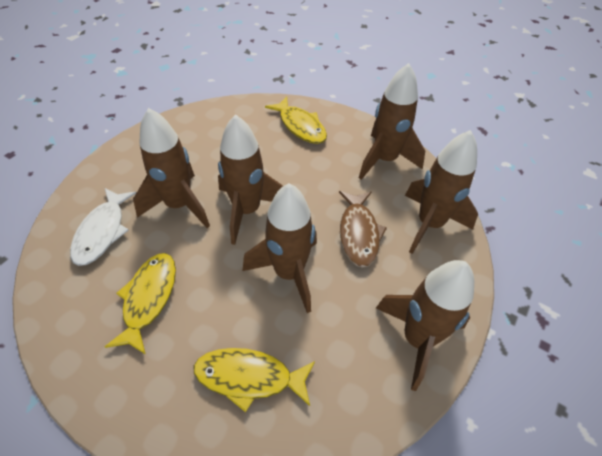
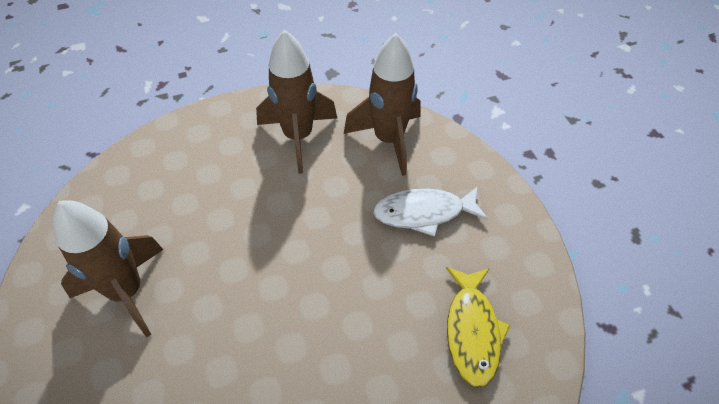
brown fish: [339,191,387,268] = 1 -> none = 0
brown rocket: [133,108,210,228] [218,114,283,245] [243,183,317,313] [359,63,425,180] [376,260,474,391] [405,130,478,254] = 6 -> [53,200,164,337] [256,29,338,174] [344,33,420,176] = 3
yellow fish: [105,253,176,355] [194,348,315,412] [265,97,327,144] = 3 -> [446,267,511,388] = 1

